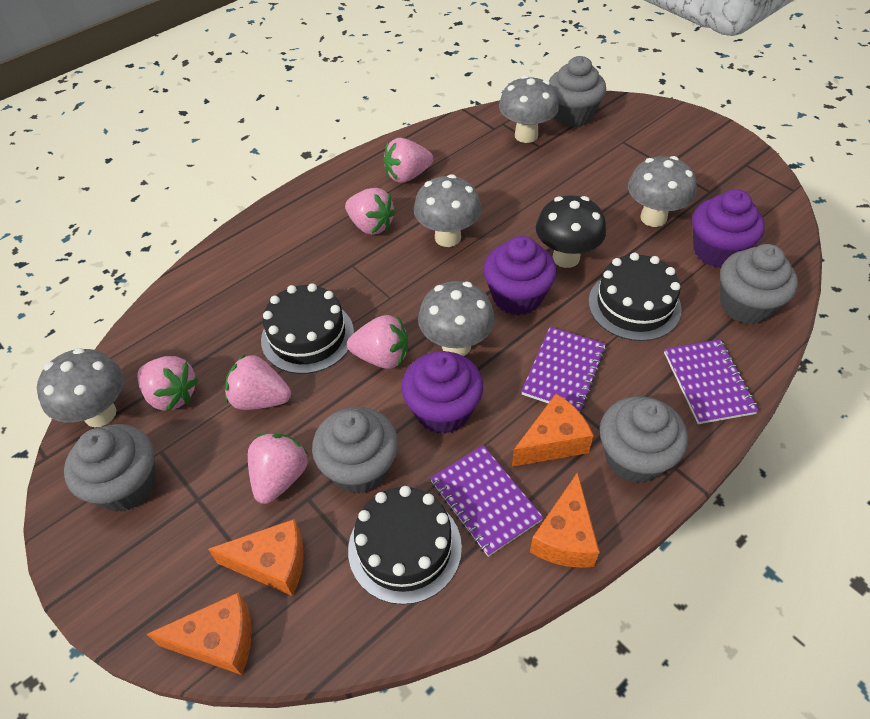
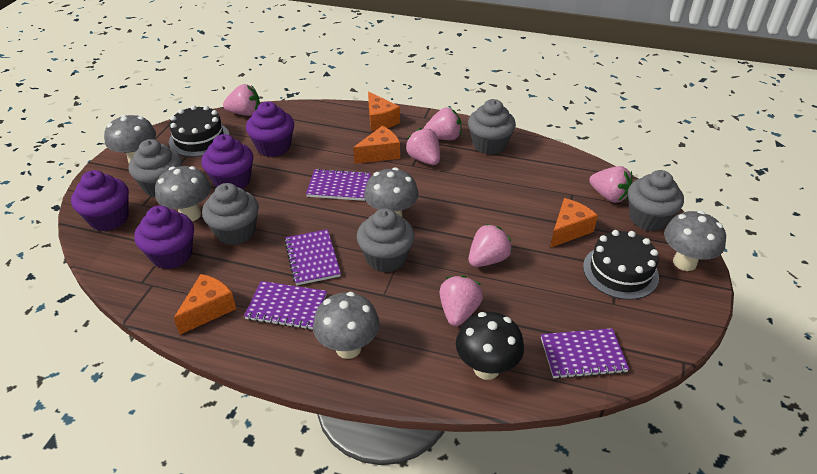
black cake: [261,283,354,374] [348,486,462,605] [589,253,682,341] = 3 -> [169,105,229,157] [583,230,659,300] = 2
purple cupcake: [401,351,483,434] [484,236,557,315] [692,189,765,268] = 3 -> [71,170,129,231] [134,205,194,269] [201,134,253,189] [246,101,294,157] = 4
purple notebook: [430,445,544,557] [521,327,606,412] [664,339,759,424] = 3 -> [244,281,327,330] [284,229,341,286] [306,169,371,201] [541,328,629,379] = 4

